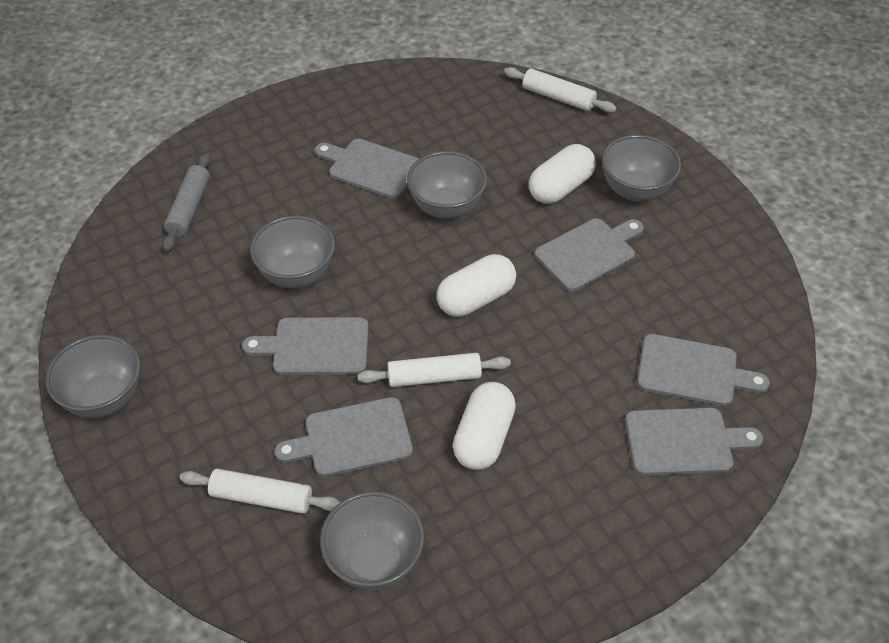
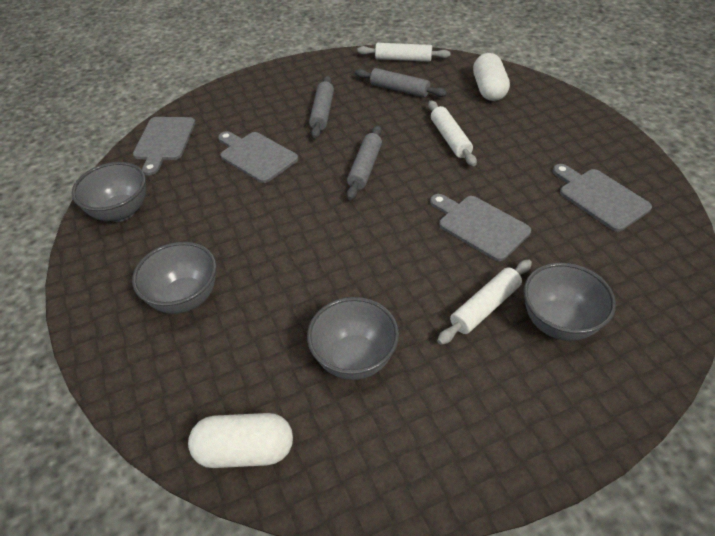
grey bowl: [45,334,140,418] [250,215,335,288] [320,491,424,590] [407,151,487,219] [602,135,681,202] = 5 -> [71,162,146,222] [132,242,217,314] [307,297,399,380] [523,263,616,341] = 4
grey cutting board: [242,317,369,375] [275,397,413,477] [315,138,419,199] [535,218,644,291] [625,408,763,475] [637,334,770,406] = 6 -> [133,117,196,175] [218,131,298,183] [430,194,531,261] [553,164,652,232] = 4
grey rolling pin: [163,153,211,252] = 1 -> [309,76,334,139] [347,125,382,200] [355,68,447,98] = 3
white capsule: [437,254,516,317] [453,382,516,470] [529,144,596,204] = 3 -> [188,413,293,468] [473,53,510,101] = 2

